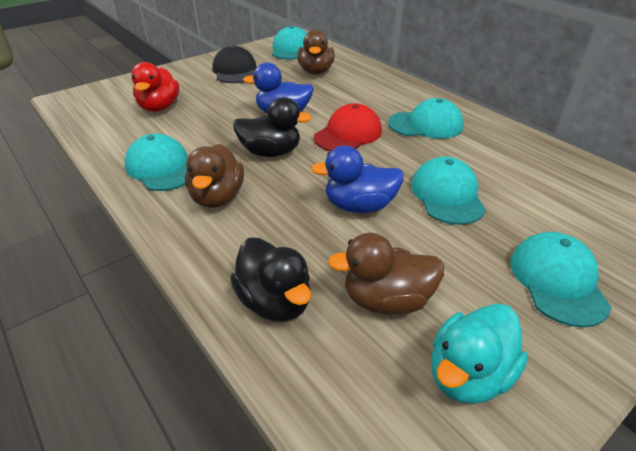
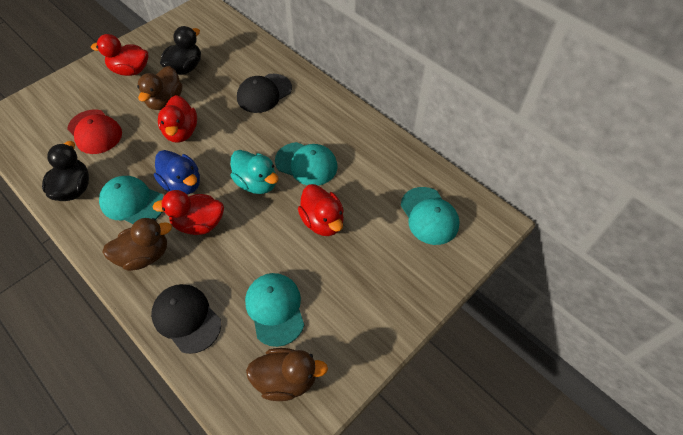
black cap: [212,45,257,83] = 1 -> [151,284,221,354] [237,74,292,113] = 2
blue duck: [243,62,314,113] [311,145,404,213] = 2 -> [154,150,200,195] = 1
red duck: [131,62,179,112] = 1 -> [91,34,149,76] [152,190,224,235] [158,95,197,143] [298,184,344,236] = 4
turquoise cap: [125,133,188,191] [272,26,307,60] [388,98,463,139] [411,157,486,225] [510,232,611,328] = 5 -> [99,176,164,224] [245,273,304,347] [275,142,338,186] [400,187,460,245] = 4

